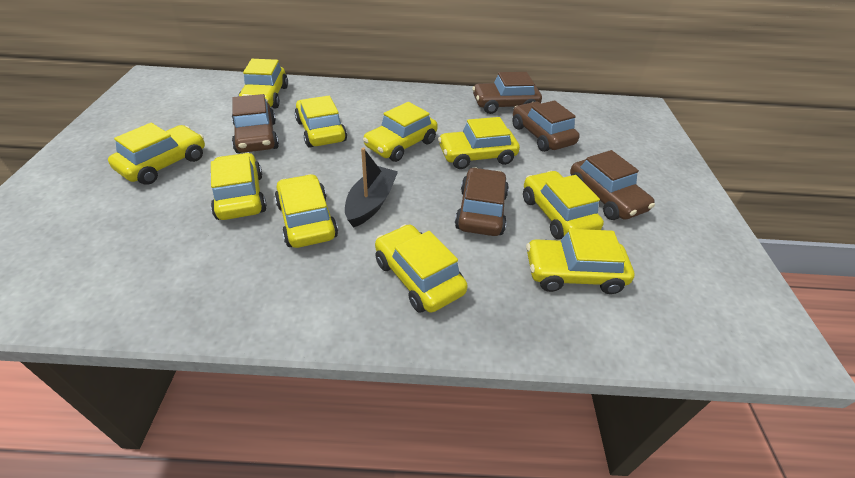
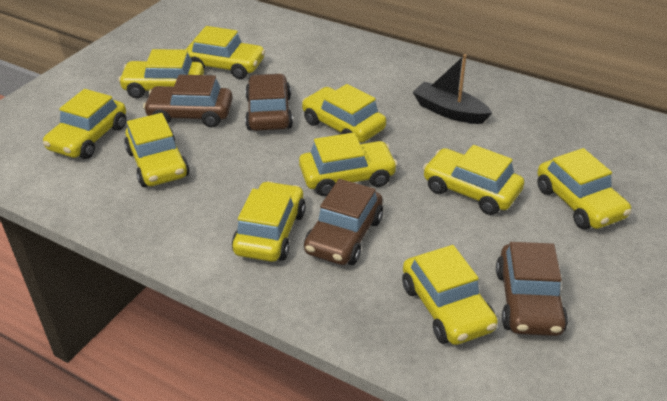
brown car: [232,94,279,153] [455,167,509,236] [472,72,542,114] [512,100,580,152] [570,150,655,220] = 5 -> [143,75,233,127] [245,74,293,131] [304,179,383,265] [496,242,568,336] = 4

